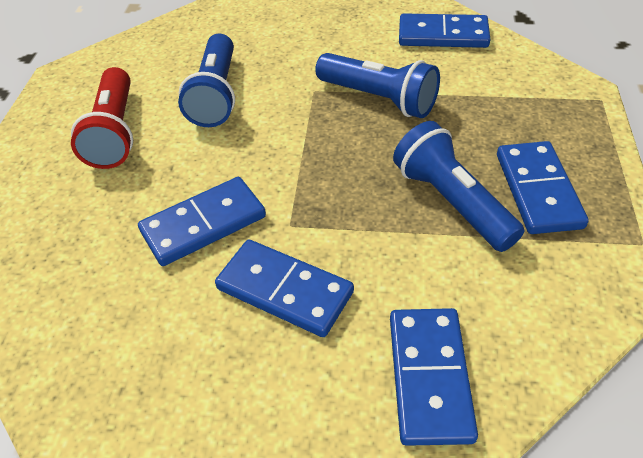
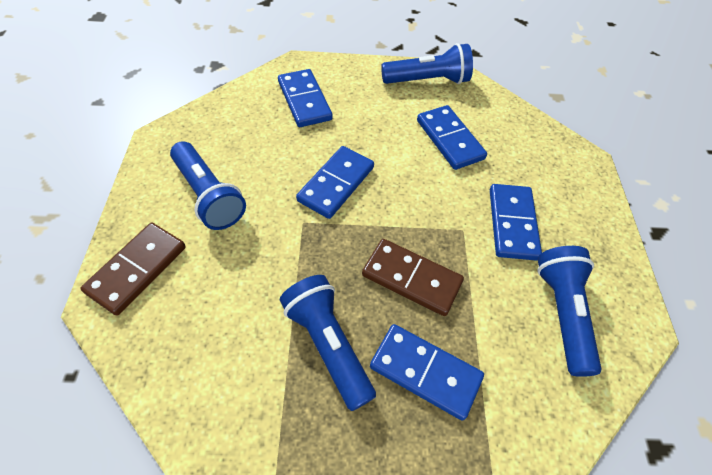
blue flashlight: [178,34,235,127] [315,53,440,118] [393,121,524,252] = 3 -> [170,141,246,230] [280,275,376,411] [381,43,473,84] [537,246,602,377] = 4
brown domino: none = 0 -> [81,223,186,316] [362,239,464,316] = 2
red flashlight: [71,67,133,169] = 1 -> none = 0

